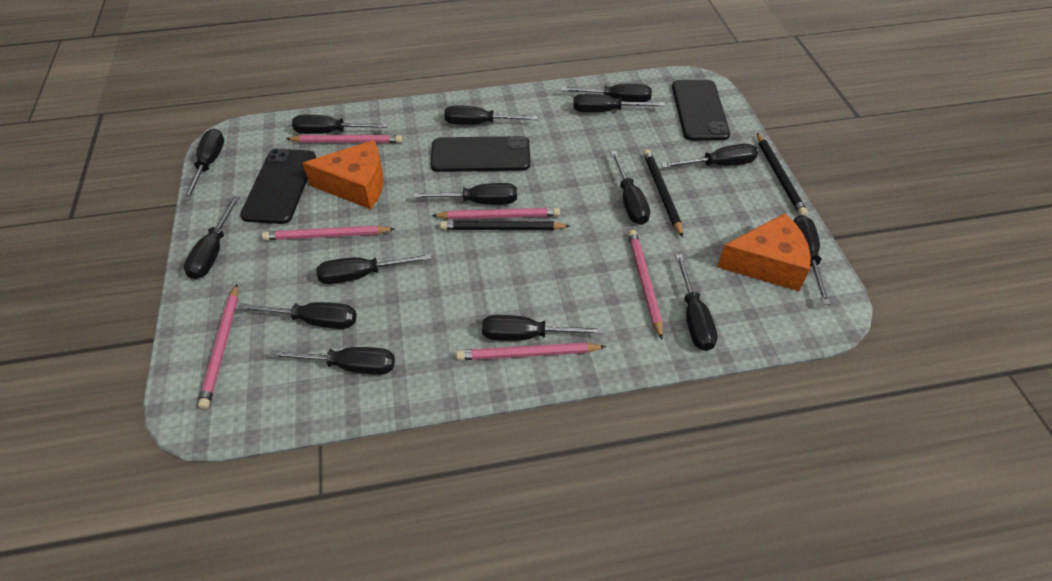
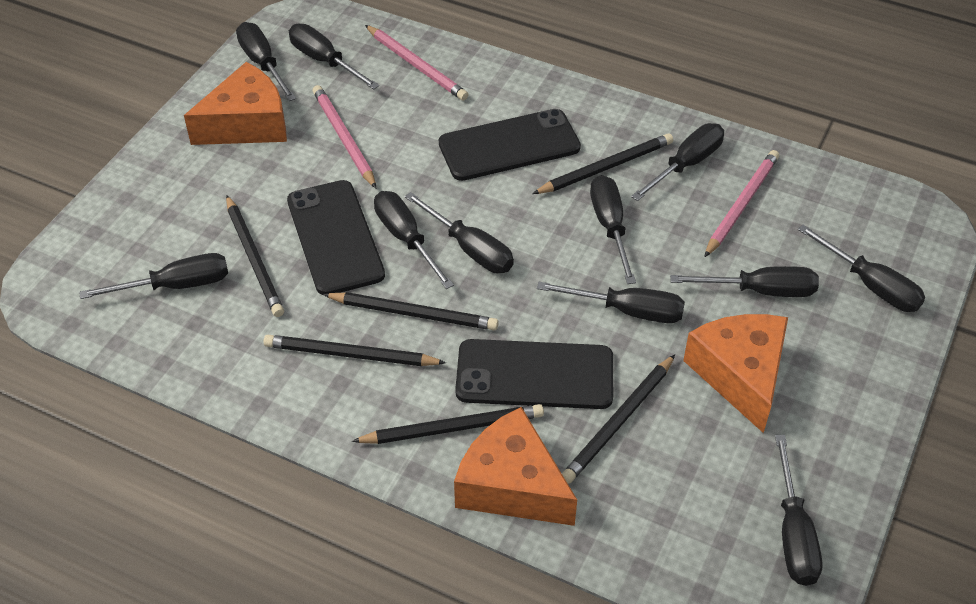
black pencil: [440,221,570,230] [643,149,683,237] [757,133,808,216] = 3 -> [226,195,284,317] [263,335,446,366] [323,292,499,330] [352,404,544,444] [532,133,673,194] [562,354,675,484] = 6
black screwdriver: [183,129,224,200] [184,196,240,279] [238,302,357,329] [269,347,395,375] [292,115,388,134] [316,254,432,284] [413,183,517,204] [444,105,538,125] [482,315,604,341] [561,84,652,102] [573,94,665,112] [611,151,650,225] [661,144,758,168] [675,254,718,351] [793,215,830,305] = 15 -> [79,253,228,299] [236,22,296,101] [289,24,379,90] [374,191,454,289] [405,192,514,273] [537,282,685,323] [590,175,636,284] [631,123,724,201] [670,266,819,297] [775,435,822,586] [798,225,925,312] = 11
orange cheese: [303,140,384,209] [717,213,811,291] = 2 -> [184,62,287,145] [454,407,577,526] [683,314,788,433] = 3
pink pencil: [198,284,238,409] [262,226,395,240] [286,135,402,143] [432,208,560,219] [456,342,606,360] [628,230,663,339] = 6 -> [313,85,376,188] [365,25,469,101] [705,150,779,257] = 3

